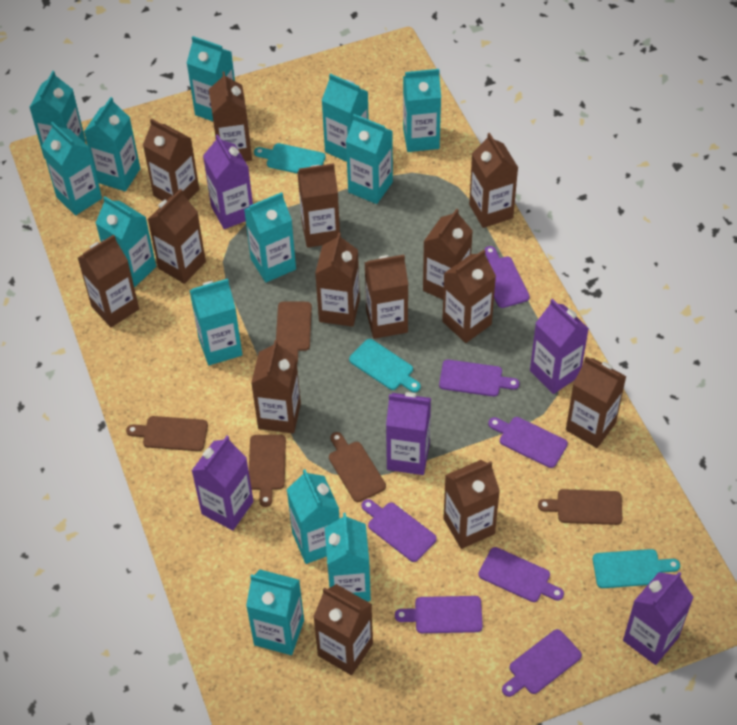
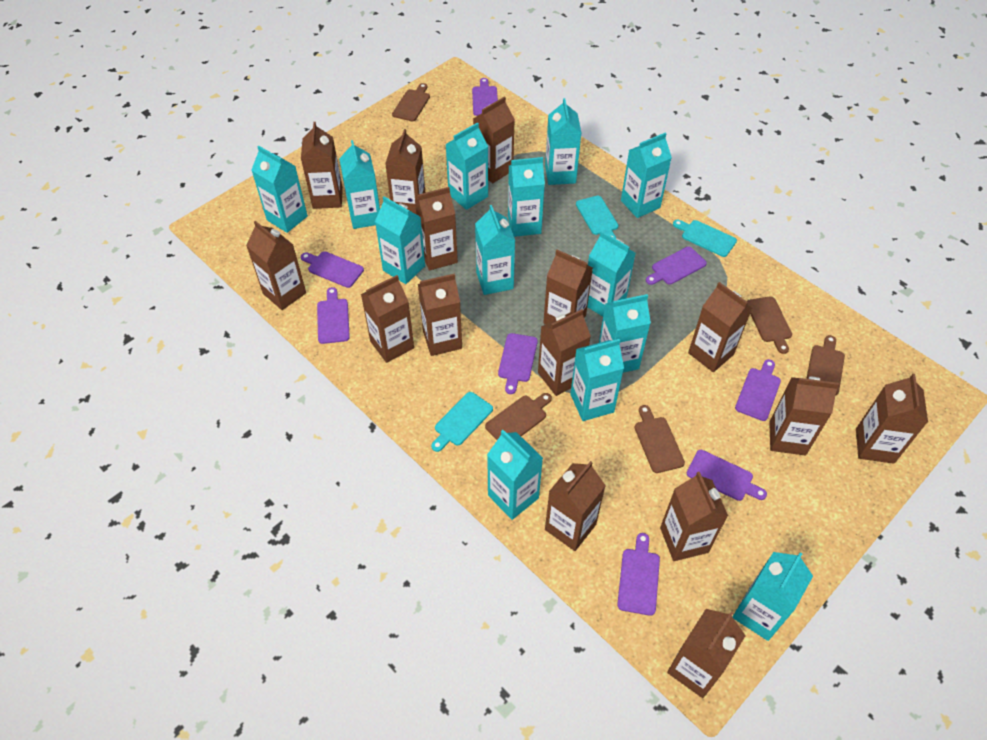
brown carton: [78,235,139,327] [143,119,199,201] [148,189,206,284] [209,71,252,161] [251,340,301,434] [298,163,340,248] [313,584,373,675] [315,232,360,327] [364,255,408,339] [423,209,473,300] [442,250,496,343] [443,460,500,549] [469,133,518,228] [566,356,627,448] = 14 -> [246,221,306,310] [301,122,343,209] [361,275,414,363] [385,129,425,214] [415,187,458,271] [418,273,462,356] [473,97,515,183] [538,309,591,396] [543,250,593,324] [545,461,606,551] [660,472,728,561] [667,609,746,698] [688,282,752,372] [769,376,839,456] [856,374,928,464] = 15
purple carton: [192,436,254,530] [203,134,253,229] [386,392,431,475] [530,299,589,394] [623,572,694,665] = 5 -> none = 0
purple cutting board: [362,499,437,562] [395,596,483,633] [439,360,520,397] [478,547,564,602] [485,246,530,308] [488,417,568,468] [502,629,582,697] = 7 -> [301,251,364,288] [317,287,350,344] [472,78,498,116] [498,333,538,394] [617,533,660,616] [646,247,707,285] [687,450,767,501] [735,359,781,421] = 8

